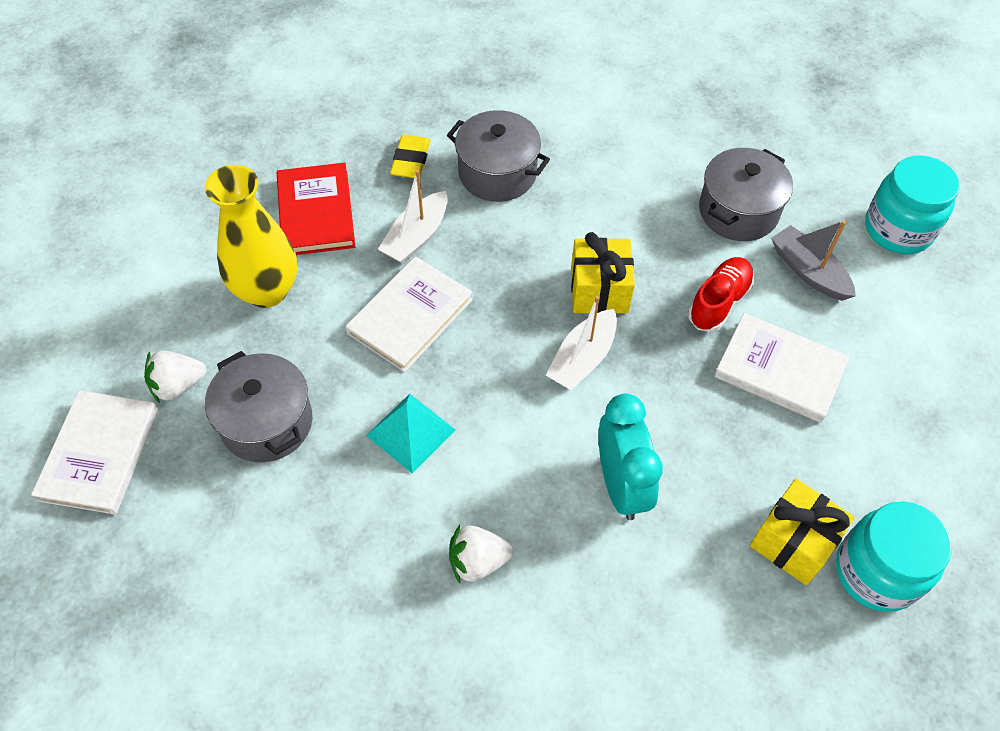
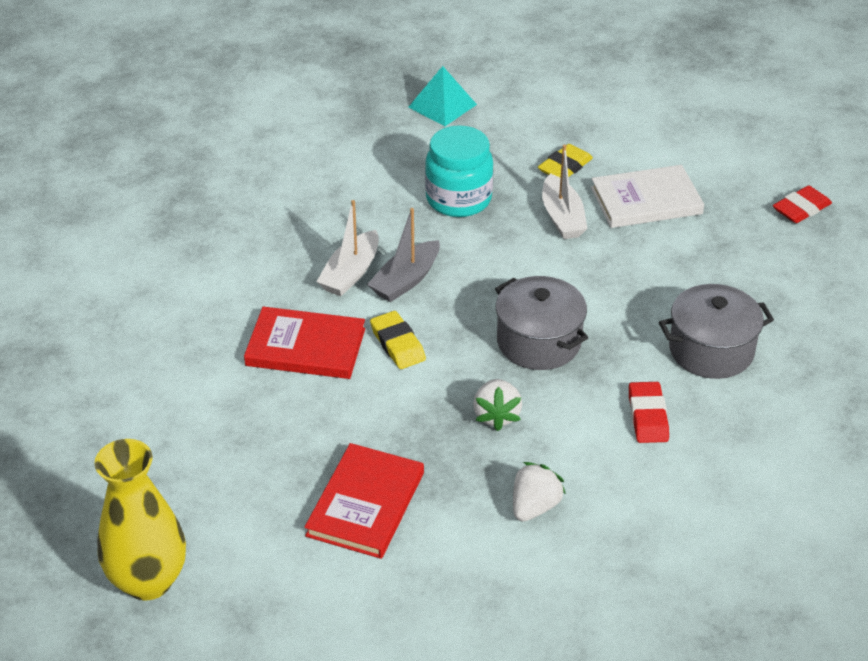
grey pot: [205,351,312,462] [447,110,550,202] [699,148,793,241] = 3 -> [495,276,588,370] [659,284,774,379] = 2
red book: [277,163,356,255] = 1 -> [244,307,365,379] [305,443,424,559] = 2
red eraser: none = 0 -> [629,382,669,443] [773,185,832,223] = 2
red shoe: [688,257,754,332] = 1 -> none = 0
turquoise clock: [598,393,663,520] = 1 -> none = 0
turquoise jar: [836,501,952,612] [865,155,960,254] = 2 -> [425,125,493,217] = 1
white book: [31,390,158,515] [345,256,473,372] [714,313,849,423] = 3 -> [591,165,704,228] = 1
yellow eraser: [390,134,430,178] = 1 -> [370,311,426,369] [538,144,593,178] = 2
yellow gift: [571,232,635,313] [750,479,855,585] = 2 -> none = 0

